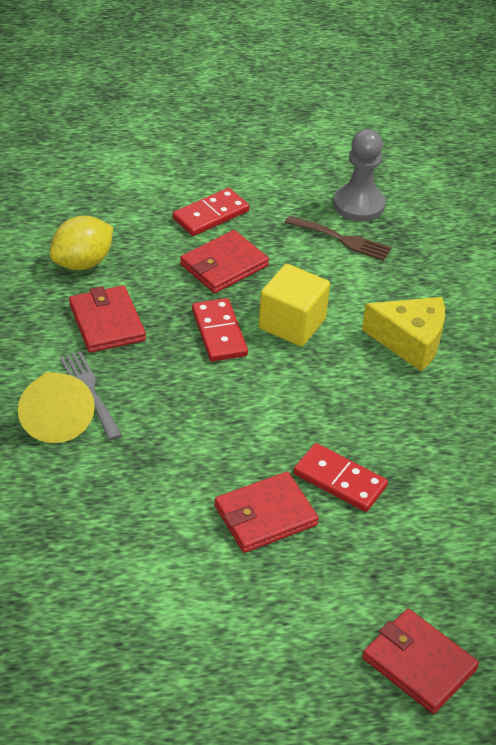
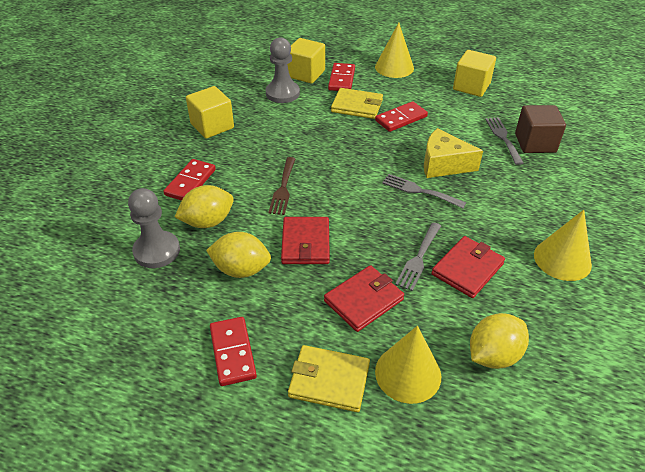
brown cube: none = 0 -> [515,105,566,153] = 1
grey fork: [60,351,122,440] = 1 -> [382,174,466,208] [395,222,441,291] [485,117,523,165] = 3
grey pawn: [334,129,386,222] = 1 -> [128,188,180,268] [266,37,300,103] = 2
red domino: [173,188,249,236] [192,298,248,362] [293,443,388,512] = 3 -> [163,159,216,201] [210,317,257,386] [328,63,355,91] [375,101,428,132] = 4
red wallet: [69,285,146,353] [180,230,269,293] [214,472,319,553] [362,609,479,714] = 4 -> [281,217,330,264] [324,265,404,332] [432,236,505,298] = 3
yellow cone: [18,372,95,443] = 1 -> [375,23,414,78] [375,326,441,404] [534,210,592,281] = 3
yellow cube: [258,264,330,347] = 1 -> [186,86,234,139] [287,38,325,83] [453,50,496,97] = 3
yellow lemon: [50,216,113,270] = 1 -> [175,185,234,228] [206,232,271,278] [470,313,529,369] = 3
yellow wallet: none = 0 -> [288,345,370,412] [331,88,383,119] = 2

